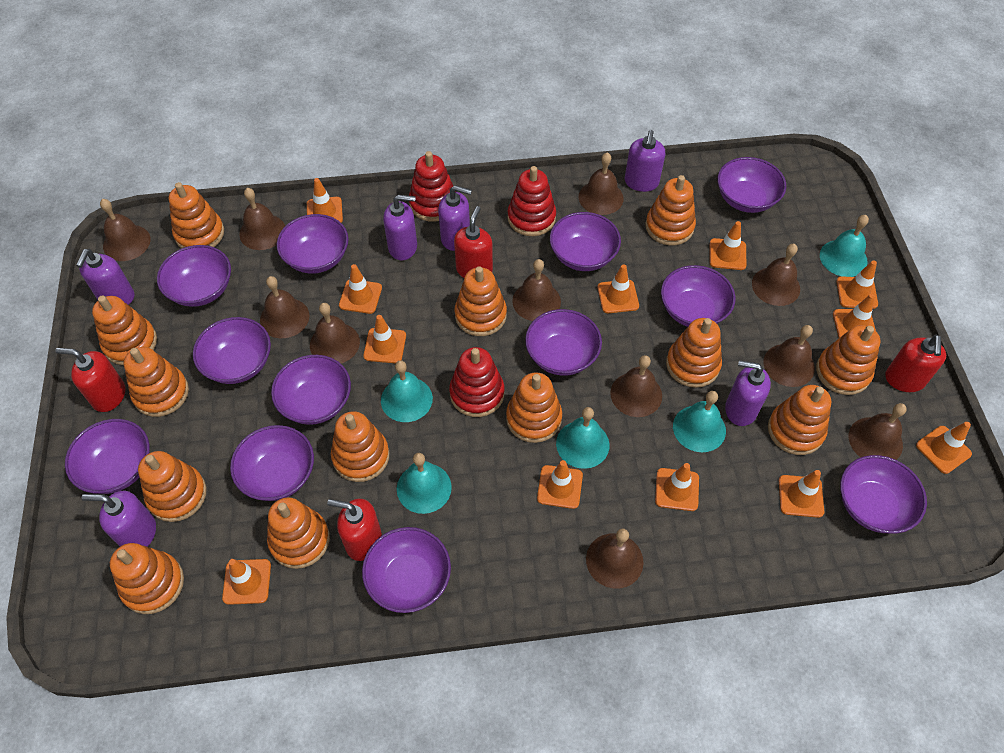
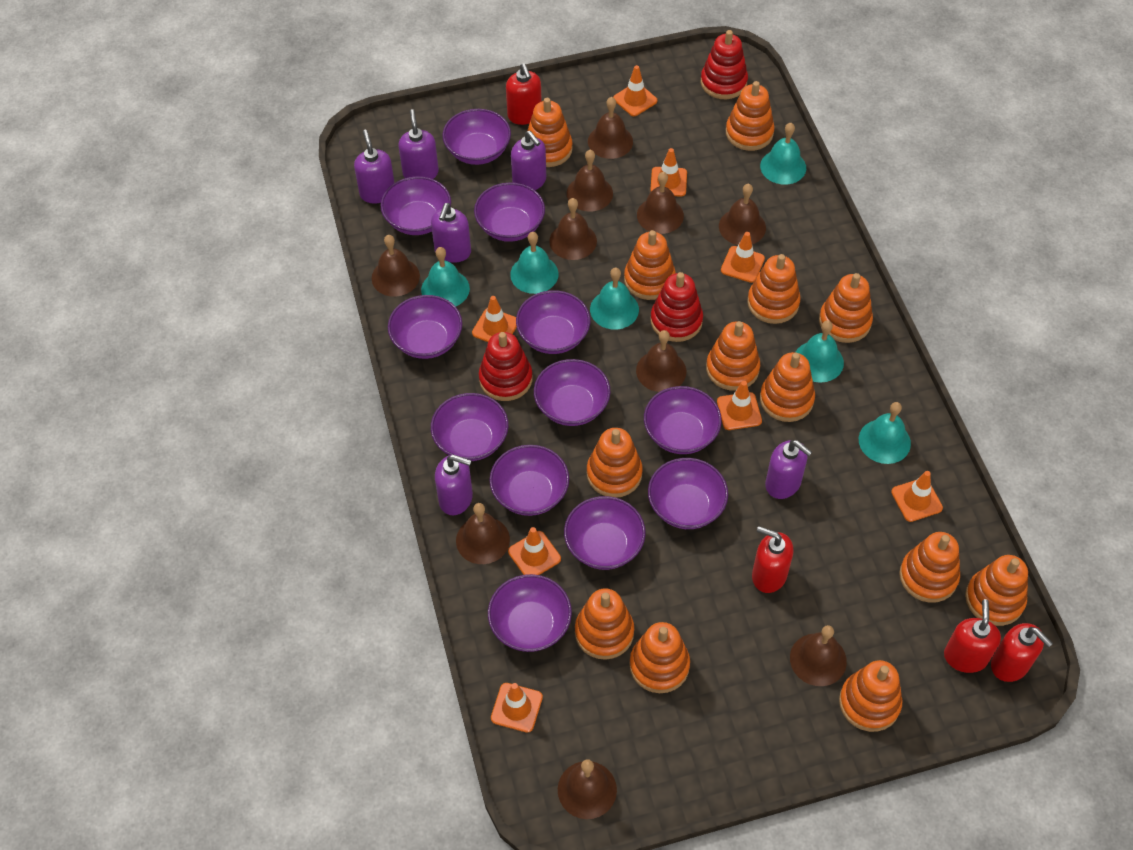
brown bell: [100,199,151,261] [239,188,285,250] [260,276,310,338] [310,303,360,363] [512,259,561,321] [579,153,624,215] [586,529,644,589] [610,355,662,417] [752,244,800,306] [763,325,815,387] [849,403,907,460] = 11 -> [372,235,420,297] [456,503,510,564] [549,198,597,260] [558,759,617,819] [567,150,613,212] [588,97,633,159] [636,330,686,392] [637,172,684,234] [719,184,766,245] [790,625,847,686] = 10
orange traffic cone: [222,559,271,605] [307,178,343,223] [339,264,382,314] [363,315,406,363] [537,460,583,509] [597,264,639,313] [655,463,699,511] [709,221,746,270] [779,470,824,518] [833,294,876,338] [836,260,878,309] [916,422,972,474] = 12 -> [472,296,517,342] [491,683,543,733] [508,527,561,575] [613,65,657,116] [650,148,687,197] [717,381,762,430] [721,232,765,283] [891,471,943,522] = 8
turquoise bell: [381,360,433,422] [397,453,452,514] [556,407,610,469] [673,391,726,452] [820,215,869,277] = 5 -> [421,247,470,306] [510,232,559,294] [590,268,639,329] [760,123,806,185] [795,320,844,383] [859,402,911,464] = 6

